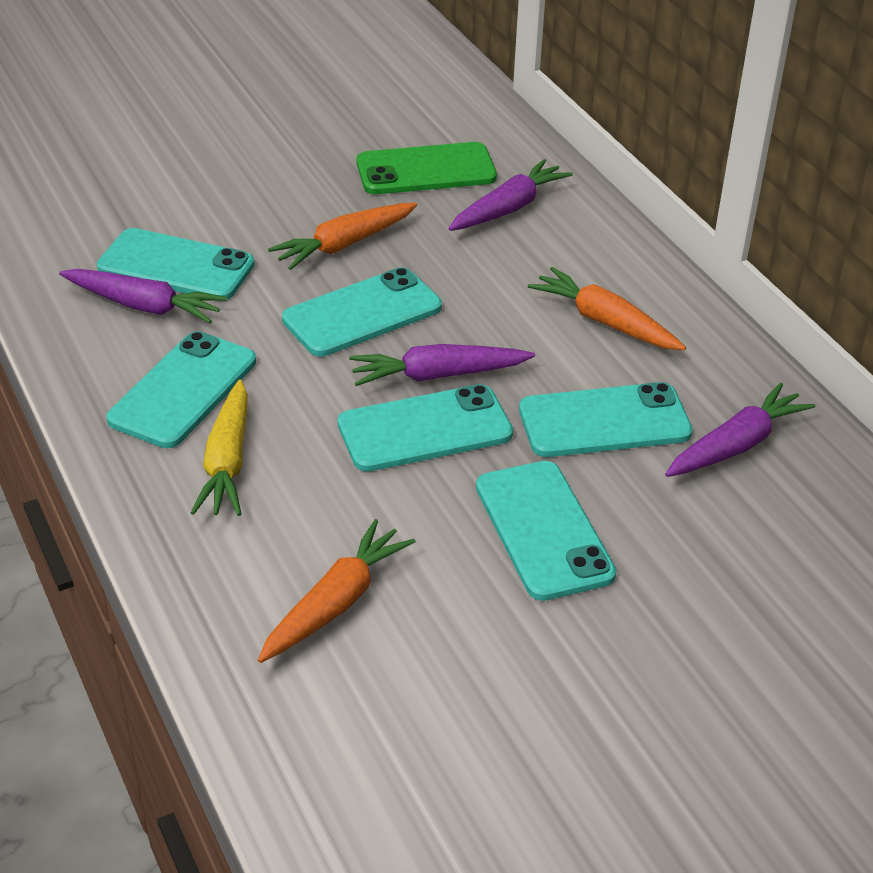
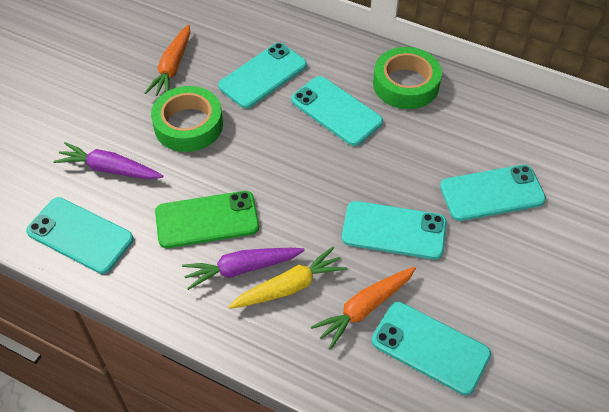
green tape: none = 0 -> [151,86,223,152] [373,47,442,109] = 2
orange carrot: [258,519,416,663] [268,203,417,270] [528,267,686,350] = 3 -> [145,25,190,96] [311,267,416,349] = 2
purple carrot: [59,269,227,323] [349,344,535,386] [449,159,573,231] [665,383,815,477] = 4 -> [54,142,163,179] [182,248,305,290] = 2

